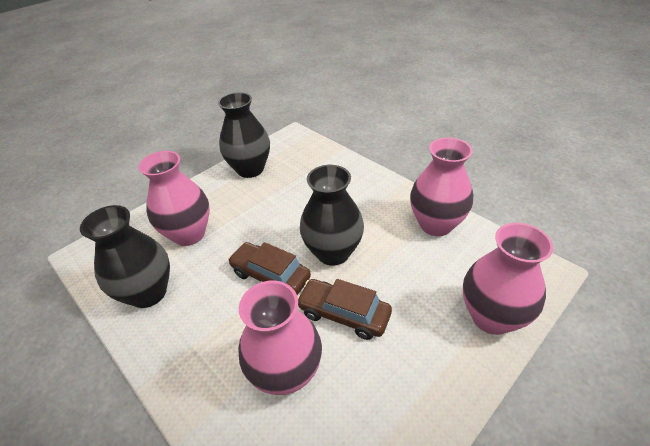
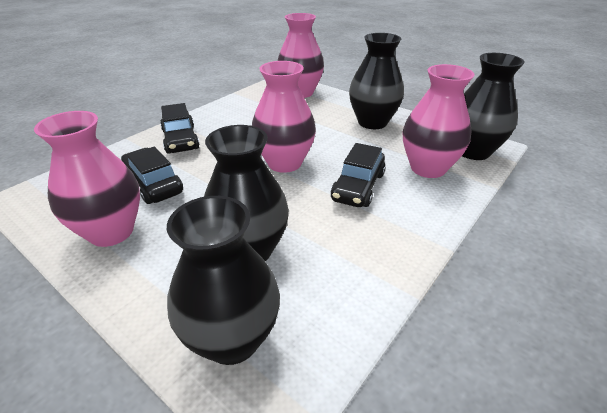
black car: none = 0 -> [121,146,183,204] [160,103,200,154] [331,143,386,207] = 3
black vase: [80,205,170,308] [218,92,270,178] [300,165,364,266] = 3 -> [167,196,280,365] [204,125,289,261] [349,33,404,129] [462,53,525,160] = 4
brown car: [228,242,311,295] [297,279,392,340] = 2 -> none = 0

